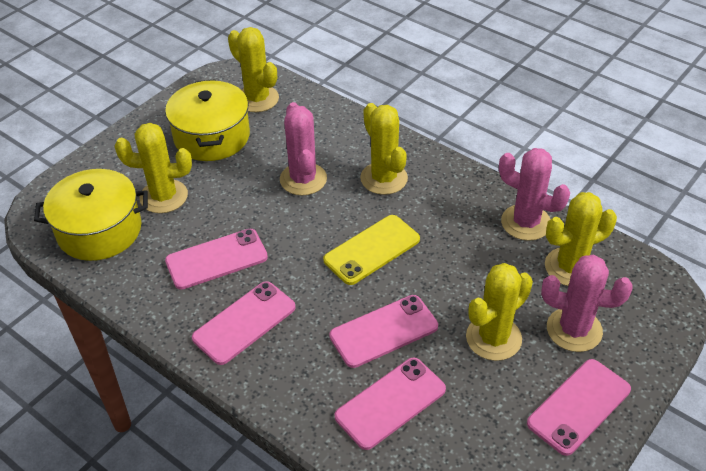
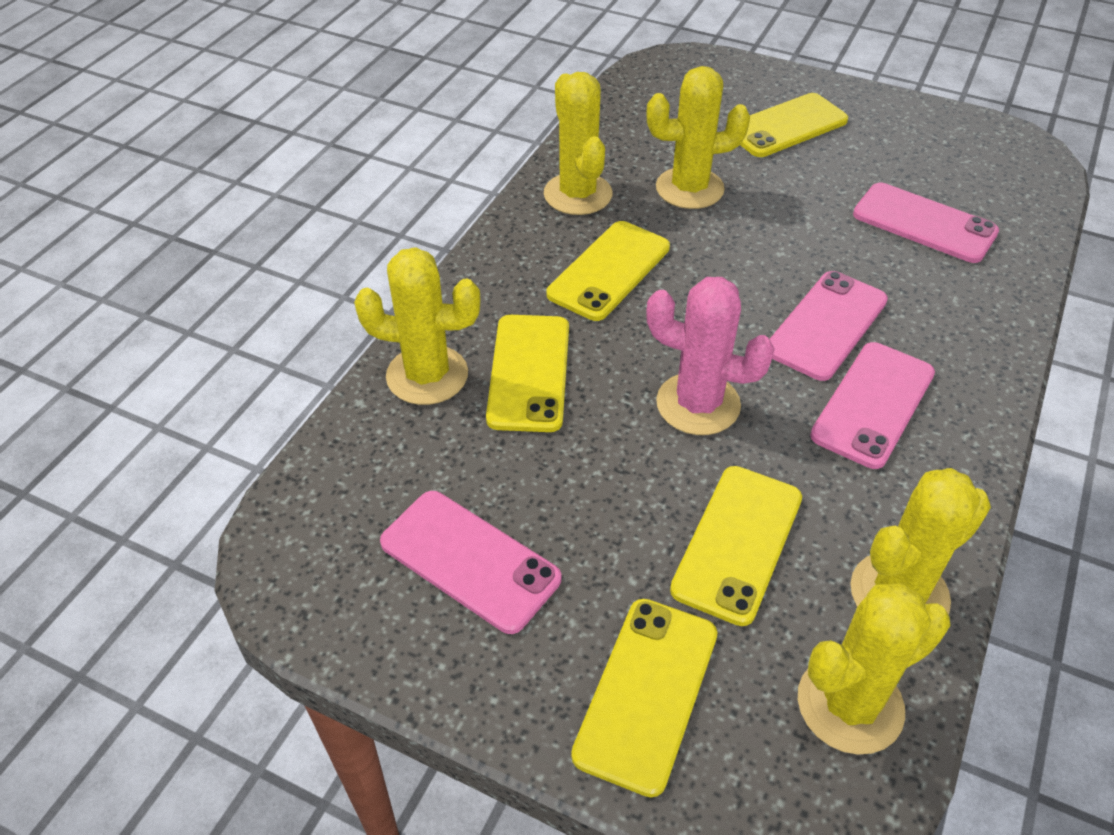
pink cactus: [280,102,327,196] [499,148,570,241] [541,255,633,352] = 3 -> [646,277,775,435] = 1
pink phone: [165,229,268,290] [192,281,296,365] [329,295,438,368] [335,358,446,450] [527,359,631,456] = 5 -> [380,491,561,634] [769,271,888,381] [810,342,935,469] [853,183,999,263] = 4
yellow phone: [323,215,420,285] = 1 -> [486,315,569,432] [546,221,670,321] [571,599,717,797] [670,466,802,626] [740,93,848,157] = 5
yellow pot: [34,169,148,261] [165,79,250,161] = 2 -> none = 0

